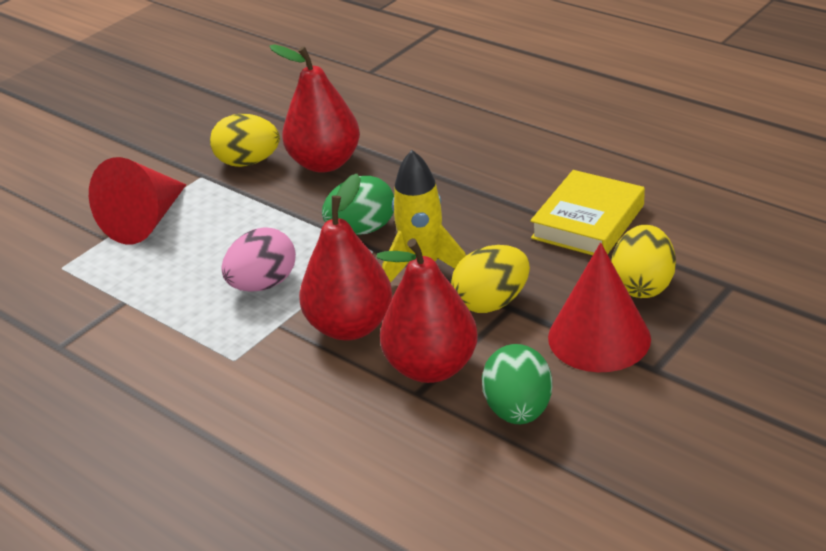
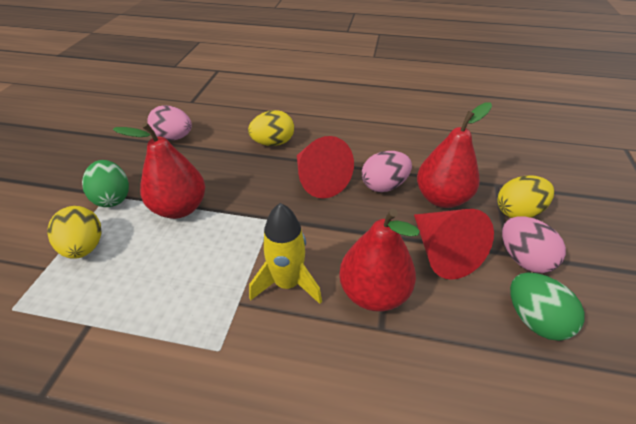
pink egg: [221,227,296,291] = 1 -> [147,105,192,141] [362,151,412,192] [502,216,566,273] = 3
yellow book: [530,170,645,255] = 1 -> none = 0

